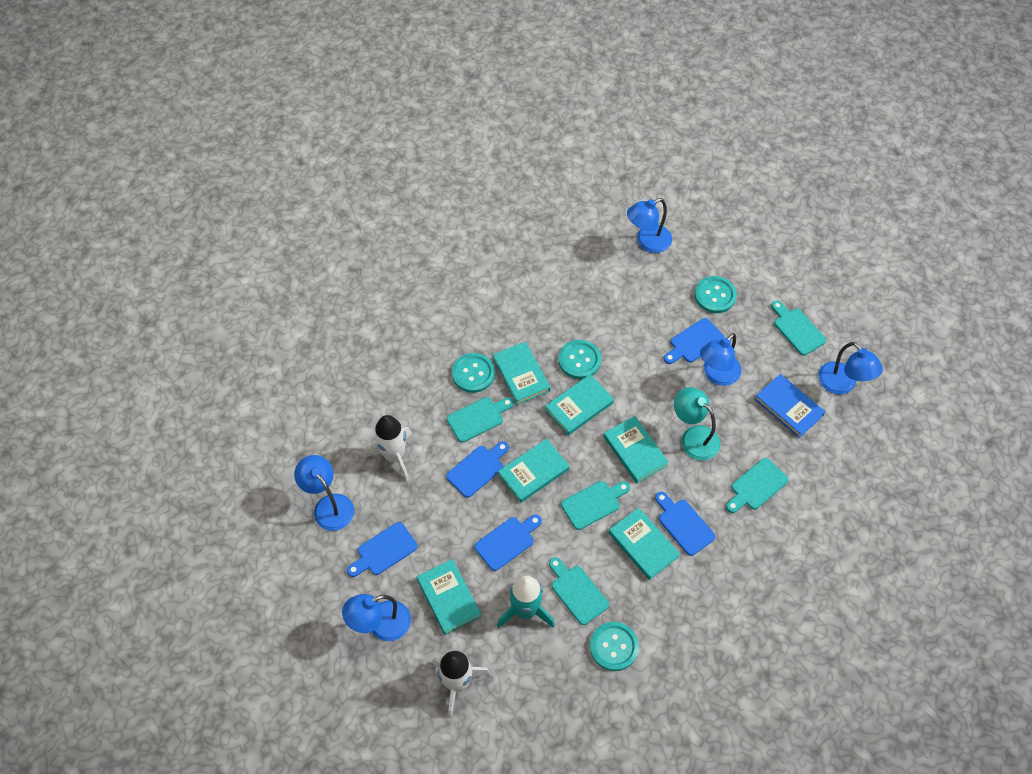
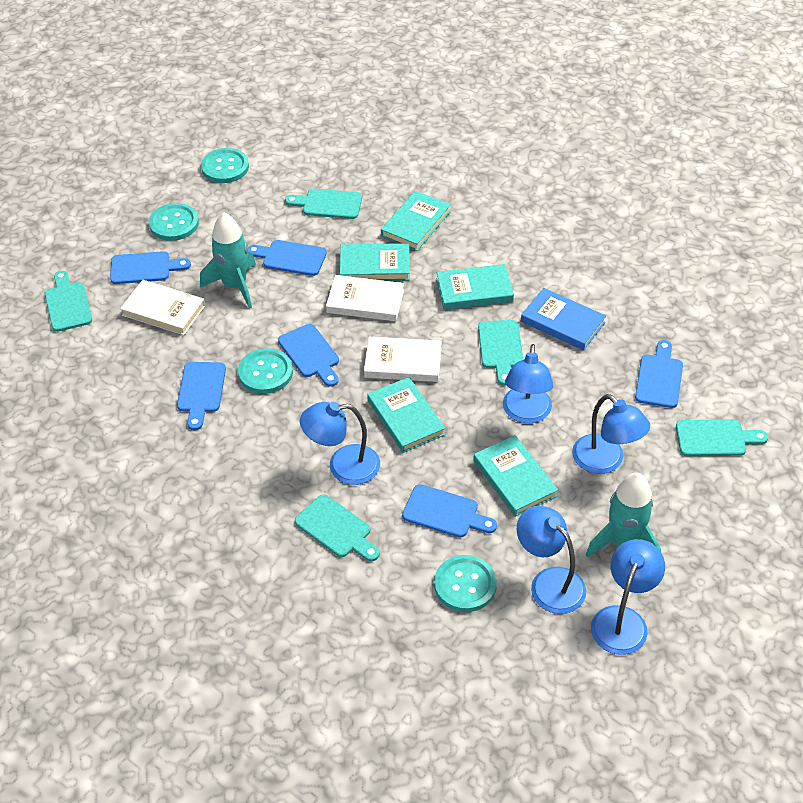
blue cutting board: [347,522,418,577] [446,441,509,498] [475,514,542,571] [655,492,715,556] [663,318,725,364] = 5 -> [110,251,191,284] [177,362,226,430] [248,240,327,276] [278,324,339,387] [402,484,497,538] [635,340,683,408] = 6
turquoise book: [417,559,481,635] [493,342,550,405] [498,438,570,503] [545,374,614,436] [603,416,669,483] [609,508,680,580] = 6 -> [340,243,410,281] [367,377,445,453] [381,191,451,251] [437,264,514,310] [473,435,558,517] = 5
turquoise lamp: [674,387,720,460] = 1 -> none = 0
turquoise rocket: [497,576,555,628] = 1 -> [200,212,256,308] [586,473,661,557] = 2
white book: none = 0 -> [120,280,205,335] [326,275,404,321] [364,337,442,382] = 3
white rocket: [364,415,412,481] [432,651,490,717] = 2 -> none = 0

